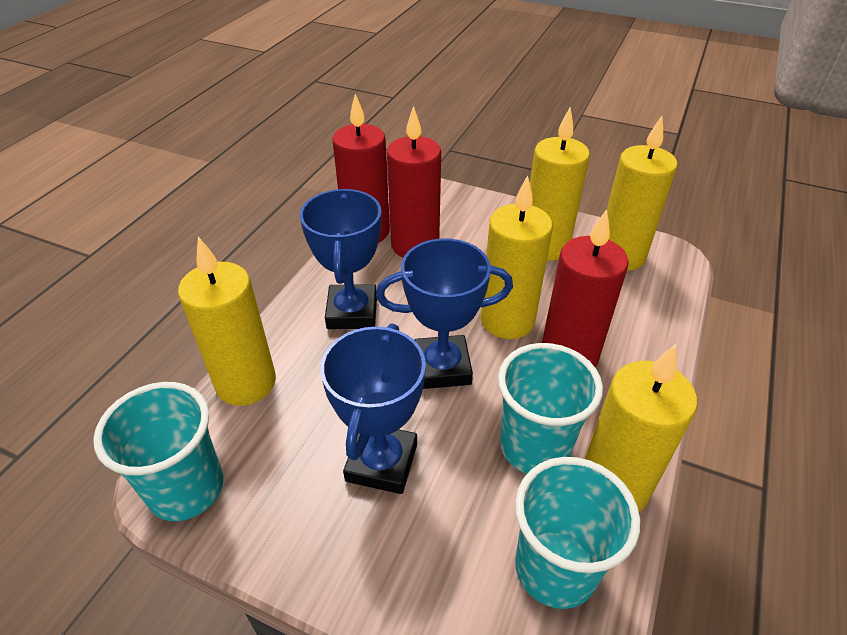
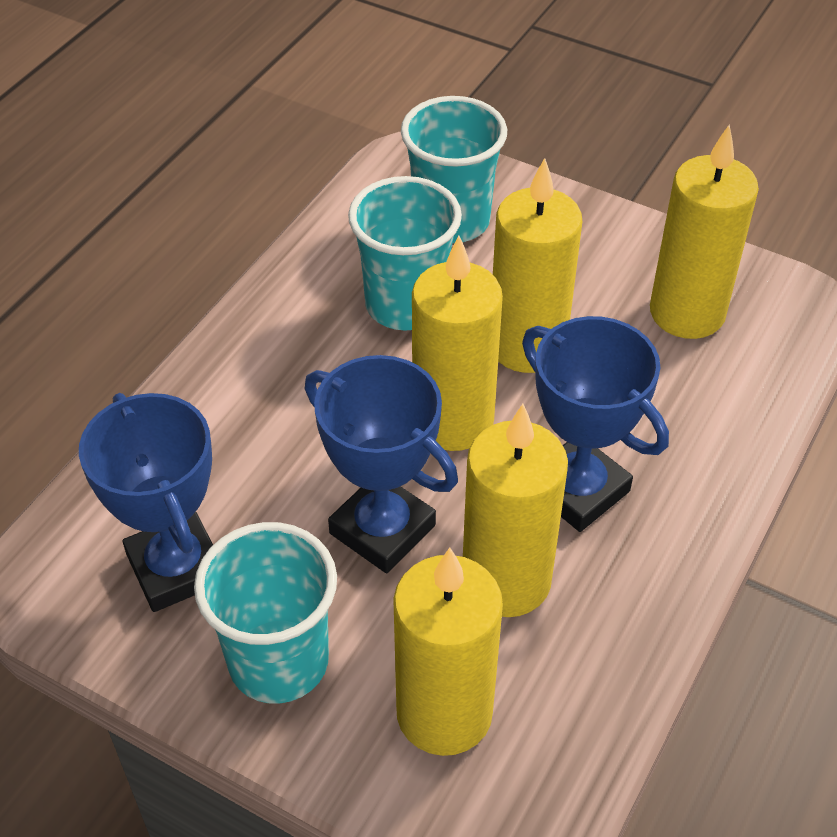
red candle: [332,94,390,243] [387,106,441,258] [542,209,629,367] = 3 -> none = 0

